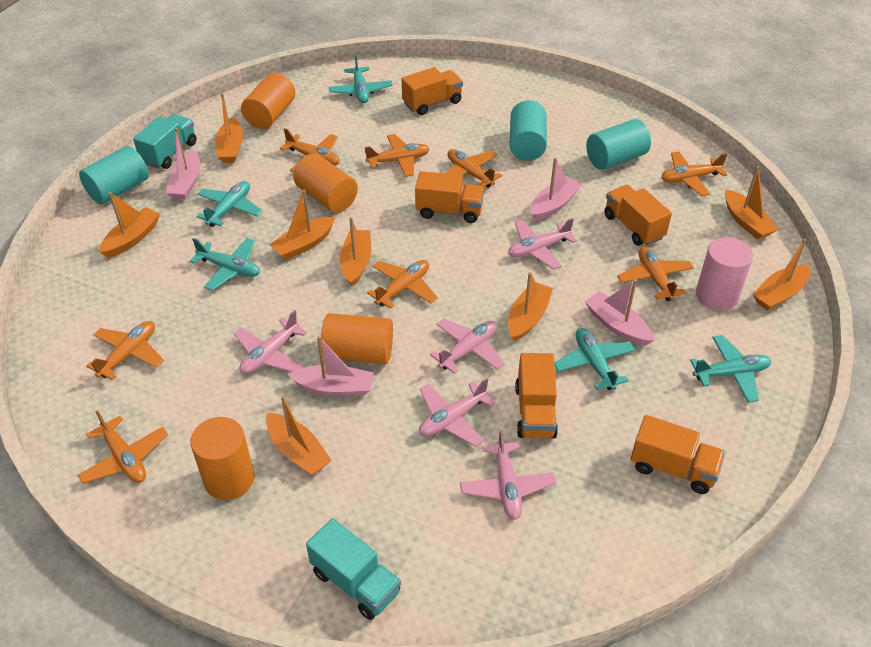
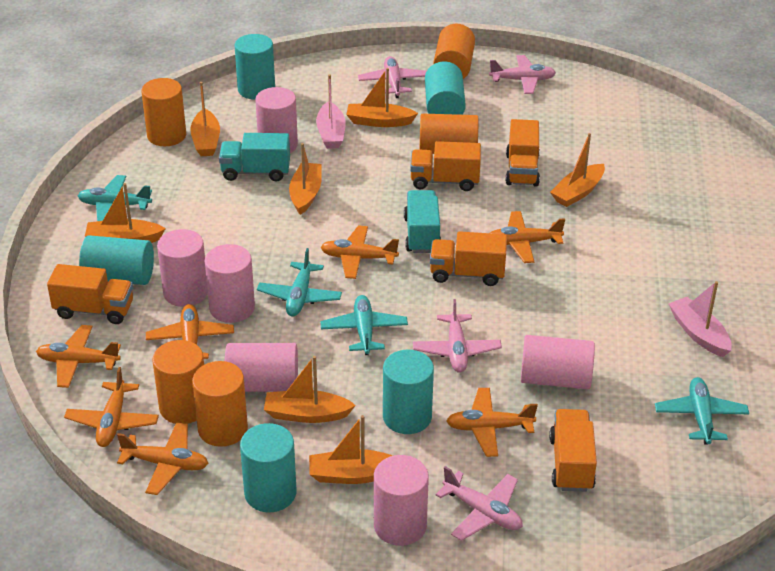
orange boat: [99,192,160,258] [215,93,243,163] [266,396,332,476] [270,190,335,260] [340,217,371,287] [508,272,553,341] [725,166,779,240] [752,239,810,311] = 8 -> [85,183,166,243] [190,82,220,156] [264,356,356,423] [289,143,322,215] [309,415,393,484] [346,68,418,127] [550,133,605,207] = 7
orange cylinder: [190,417,254,500] [241,73,295,129] [293,154,358,213] [321,313,393,364] = 4 -> [141,78,186,146] [152,340,204,424] [192,361,248,447] [420,114,478,154] [433,24,475,79] = 5
orange plane: [77,410,168,484] [86,321,164,380] [280,128,340,172] [365,134,430,177] [367,260,438,309] [445,149,502,188] [617,246,694,301] [661,151,728,196] = 8 -> [36,325,121,388] [64,367,159,447] [117,422,209,495] [146,304,234,359] [321,225,399,279] [446,388,538,457] [490,211,565,263] = 7
pink boat: [166,128,200,200] [288,336,374,396] [530,158,582,221] [585,279,654,346] = 4 -> [316,74,346,149] [669,281,732,357] = 2
pink cylinder: [696,237,753,311] = 1 -> [157,229,208,307] [205,244,255,323] [225,343,298,392] [255,87,298,153] [374,455,429,546] [521,335,595,389] = 6
pink plane: [234,310,307,374] [419,378,496,447] [430,319,505,374] [460,430,556,520] [508,218,577,270] = 5 -> [358,56,427,98] [413,299,502,373] [435,466,522,541] [489,55,556,94] = 4
turquoise cylinder: [79,146,149,205] [509,101,547,161] [586,119,651,170] = 3 -> [79,235,154,285] [235,34,275,100] [240,423,296,512] [383,350,434,434] [425,62,466,115] = 5
turquoise plane: [190,238,260,291] [196,181,262,227] [329,55,393,103] [554,328,636,390] [690,335,771,403] = 5 -> [78,175,152,221] [257,248,342,316] [320,295,408,355] [655,377,749,445] = 4

